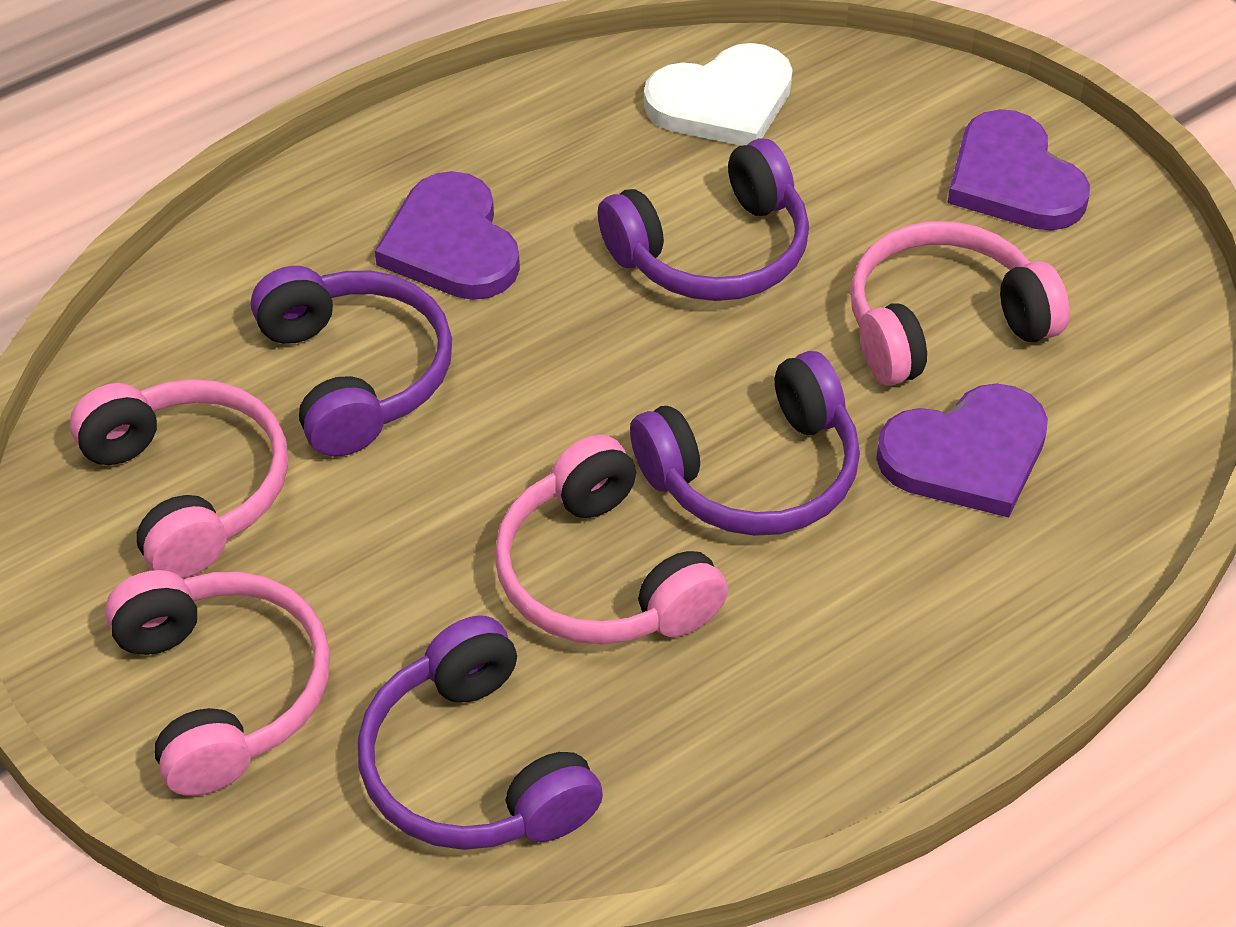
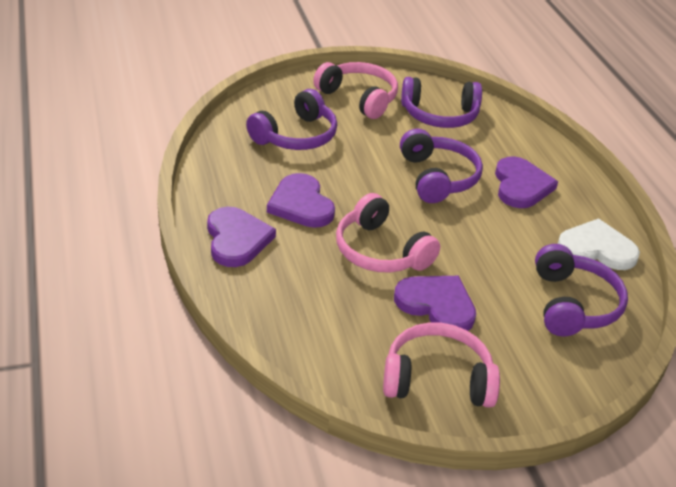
pink headphones: [70,379,288,579] [105,570,330,796] [495,435,728,644] [850,221,1070,386] = 4 -> [313,62,398,119] [336,193,440,272] [383,323,500,408] = 3
purple heart: [375,171,520,300] [876,383,1048,518] [947,109,1090,231] = 3 -> [207,207,276,267] [267,173,335,228] [394,276,476,331] [495,157,558,208] = 4

